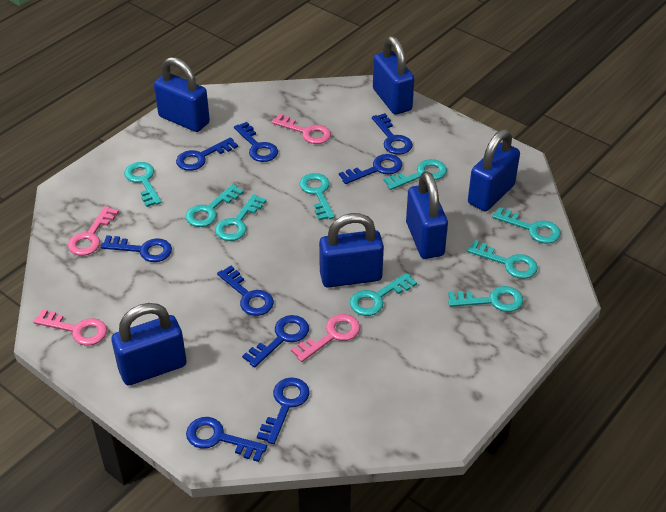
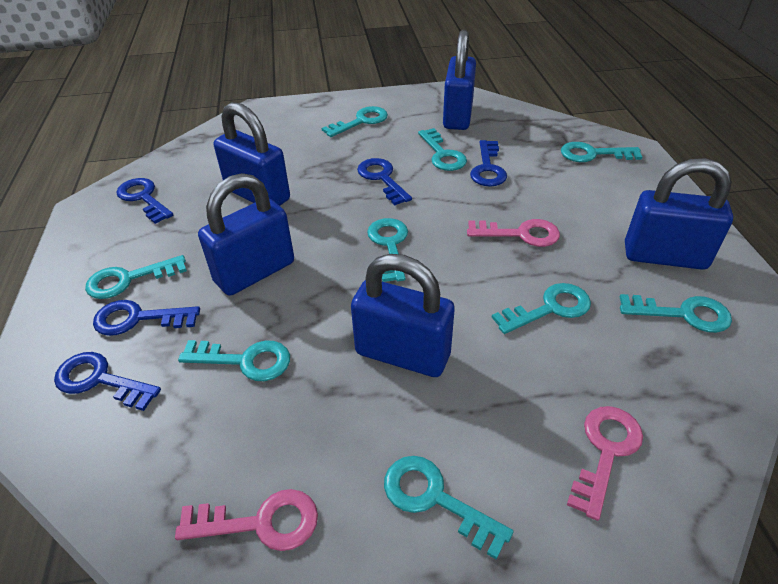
blue key: [101,235,172,262] [176,137,238,171] [186,417,267,462] [217,266,274,316] [234,122,278,162] [242,315,309,368] [257,378,310,444] [339,154,402,184] [372,113,413,155] = 9 -> [54,352,161,411] [93,300,200,336] [116,178,173,224] [357,158,412,206] [470,140,507,187] = 5
blue padlock: [112,303,187,385] [154,57,210,132] [319,213,384,288] [373,36,414,114] [406,171,448,259] [468,129,520,212] = 6 -> [198,173,294,296] [214,102,290,206] [351,254,455,377] [443,30,476,130] [625,158,733,270] = 5
pink key: [33,309,107,346] [68,206,119,256] [271,114,331,144] [291,314,360,362] = 4 -> [175,489,318,551] [467,219,560,247] [567,406,643,521] = 3

